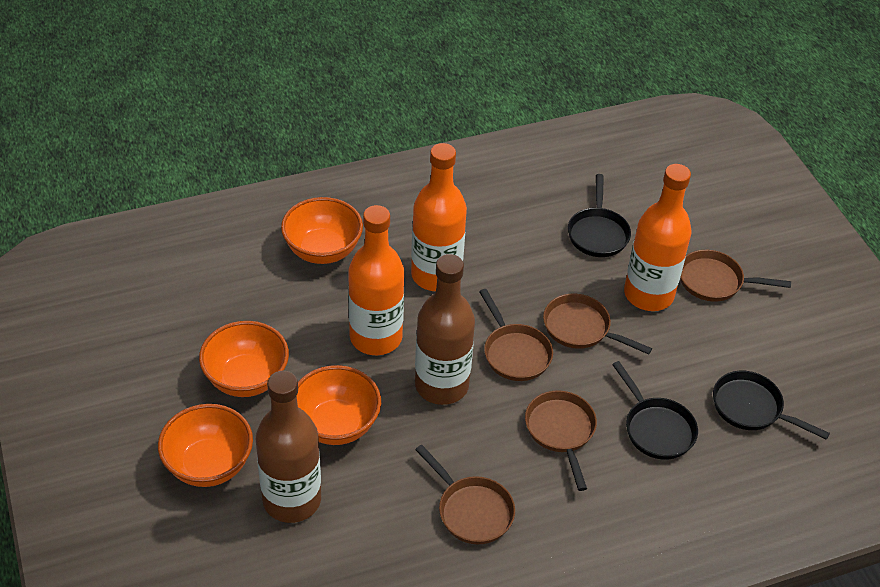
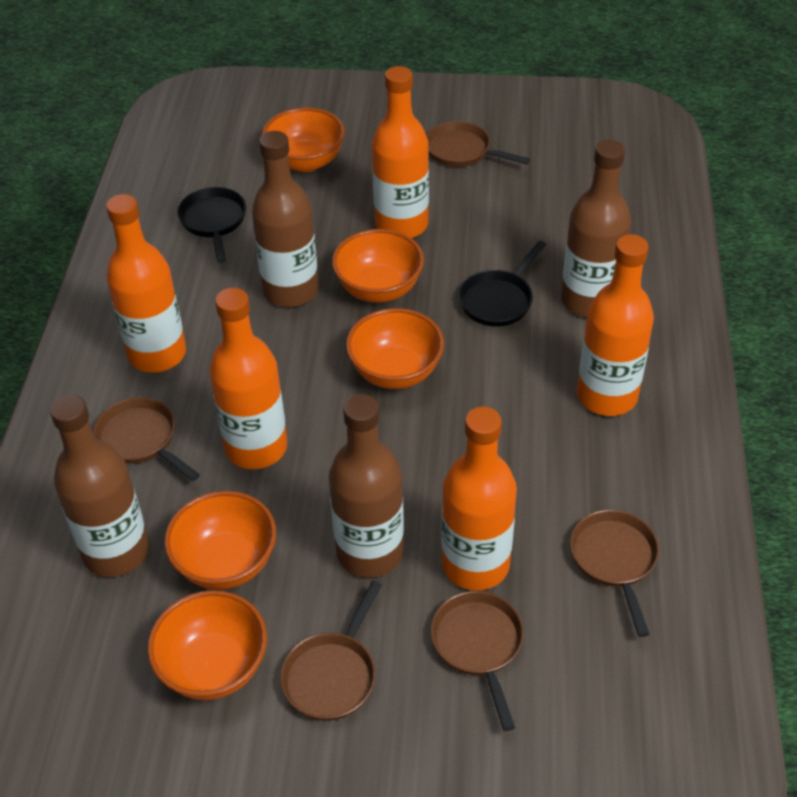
black pan: [568,174,631,257] [612,361,698,460] [713,371,830,440] = 3 -> [177,187,246,263] [459,241,546,327] = 2
brown bottle: [256,371,321,523] [415,254,475,405] = 2 -> [50,394,149,577] [252,131,319,307] [329,394,404,578] [561,140,631,317] = 4
orange bottle: [348,205,404,355] [411,143,467,291] [624,164,691,311] = 3 -> [106,194,186,373] [209,288,287,469] [372,66,429,238] [441,406,517,591] [577,234,654,416] = 5
orange bowl: [158,404,253,487] [199,321,289,397] [281,197,363,264] [297,365,381,445] = 4 -> [147,590,267,700] [164,491,276,590] [262,107,345,172] [332,229,424,303] [346,308,444,389] = 5

